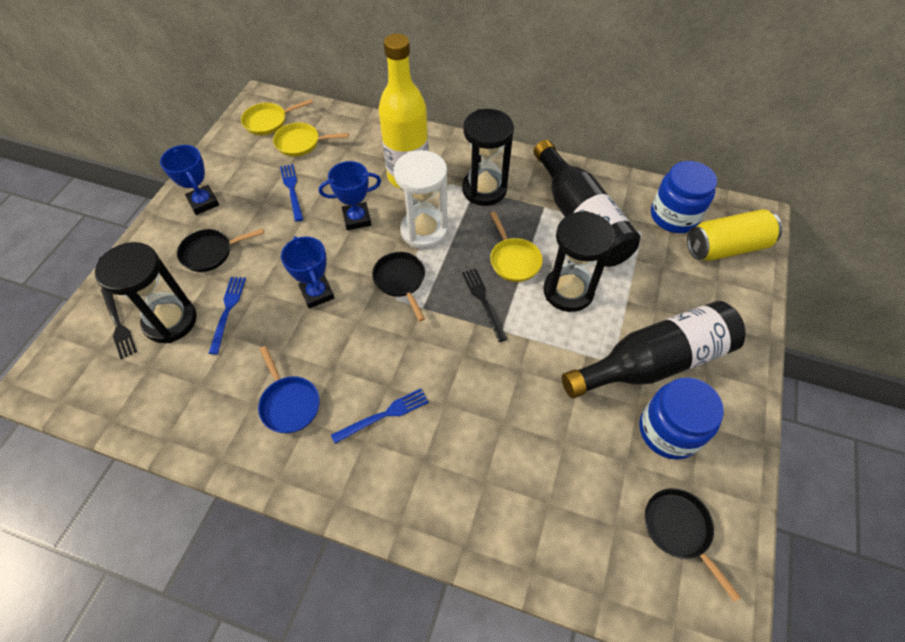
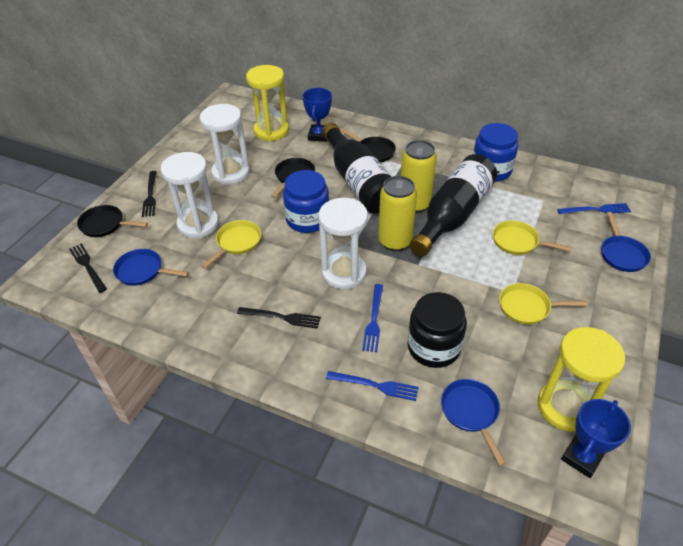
black fork: [101,288,137,359] [462,268,507,342] = 2 -> [69,244,107,293] [142,171,157,217] [237,307,321,329] = 3
black hourglass: [95,242,197,343] [462,109,514,206] [543,211,615,312] = 3 -> none = 0
black jar: none = 0 -> [407,292,467,368] = 1
blue pan: [258,346,320,433] = 1 -> [113,249,189,286] [441,379,506,466] [601,212,651,272] = 3
blue trophy: [160,145,219,215] [281,236,334,309] [319,161,381,230] = 3 -> [302,88,332,142] [561,399,631,478] = 2
white hourglass: [394,150,448,249] = 1 -> [161,152,219,238] [200,104,250,185] [318,198,368,289] = 3
yellow bottle: [378,33,429,188] = 1 -> none = 0
yellow can: [687,209,782,261] = 1 -> [378,176,417,251] [401,140,437,213] = 2
yellow hourglass: none = 0 -> [246,65,289,142] [538,327,625,431] = 2

